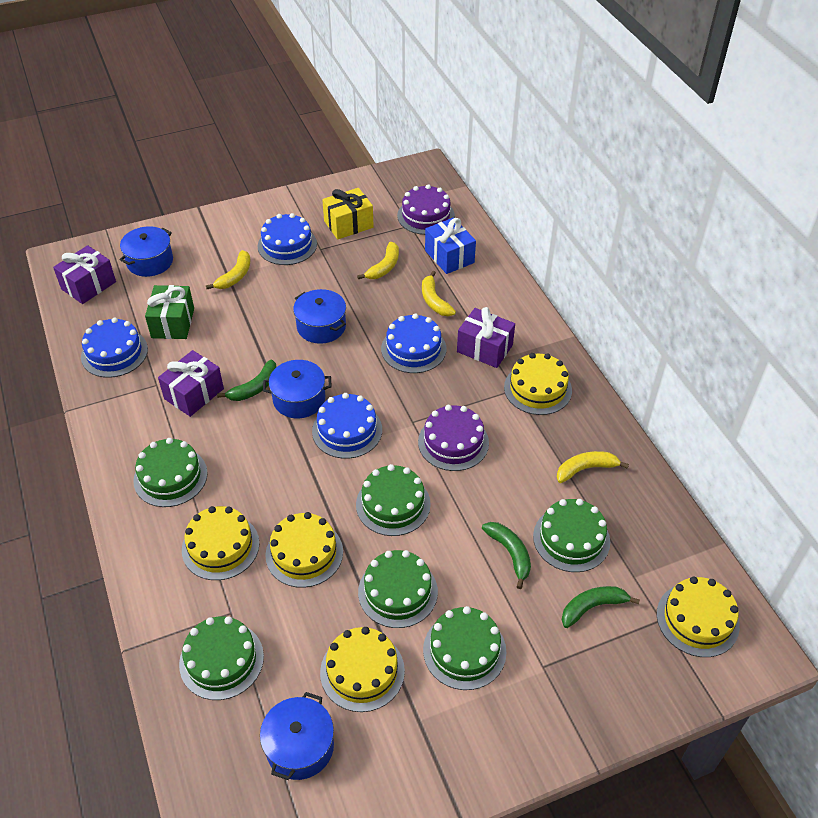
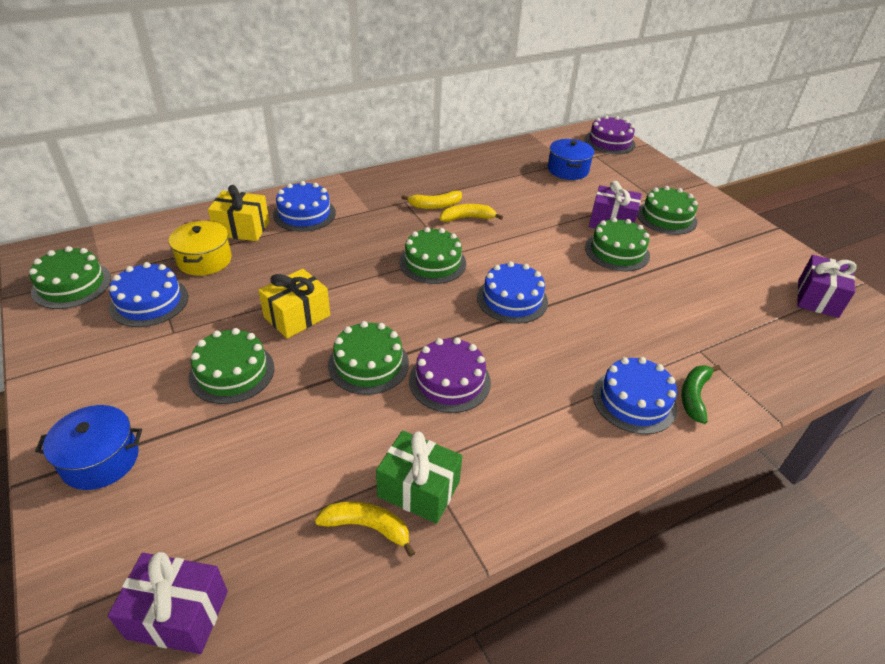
blue gift: [425,218,476,274] = 1 -> none = 0
blue pot: [120,226,173,277] [260,692,334,780] [263,360,332,418] [293,289,346,344] = 4 -> [35,405,142,490] [548,139,595,180] = 2
green banana: [217,360,276,401] [482,522,531,589] [562,586,640,628] = 3 -> [681,365,721,424] = 1
yellow banana: [206,250,250,289] [357,242,399,279] [422,271,456,316] [557,451,629,483] = 4 -> [315,501,415,557] [401,191,462,209] [440,204,503,222] = 3
yellow cake: [182,506,260,580] [265,512,343,588] [320,627,405,712] [504,353,572,415] [657,577,740,657] = 5 -> none = 0
yellow gift: [322,188,374,239] = 1 -> [208,185,269,241] [258,269,330,339] = 2
yellow pot: none = 0 -> [169,221,232,276] = 1

